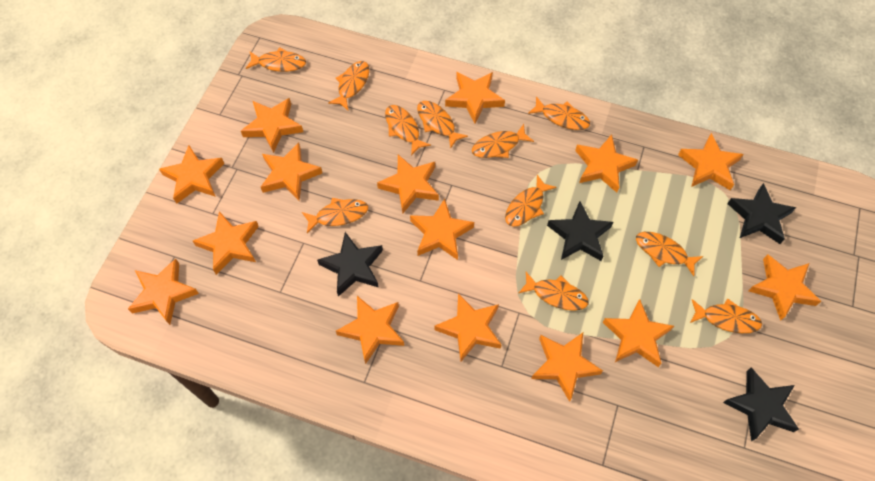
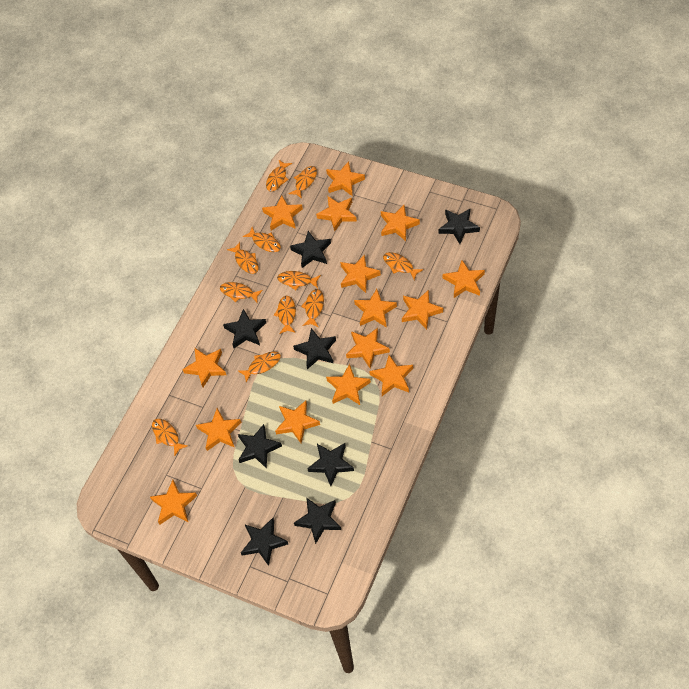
black star: [317,232,383,297] [547,201,613,261] [723,367,799,441] [727,183,796,244] = 4 -> [223,309,266,348] [238,424,282,469] [241,518,288,566] [290,231,331,268] [293,328,336,369] [294,497,341,544] [307,443,354,486] [439,208,480,244] = 8

